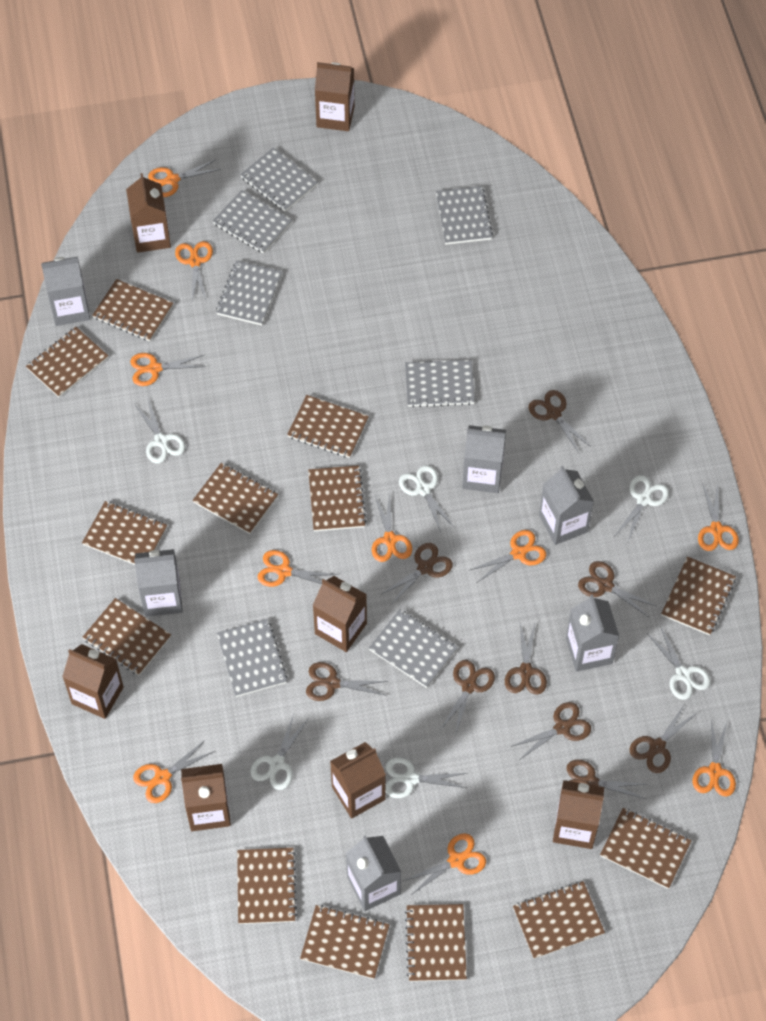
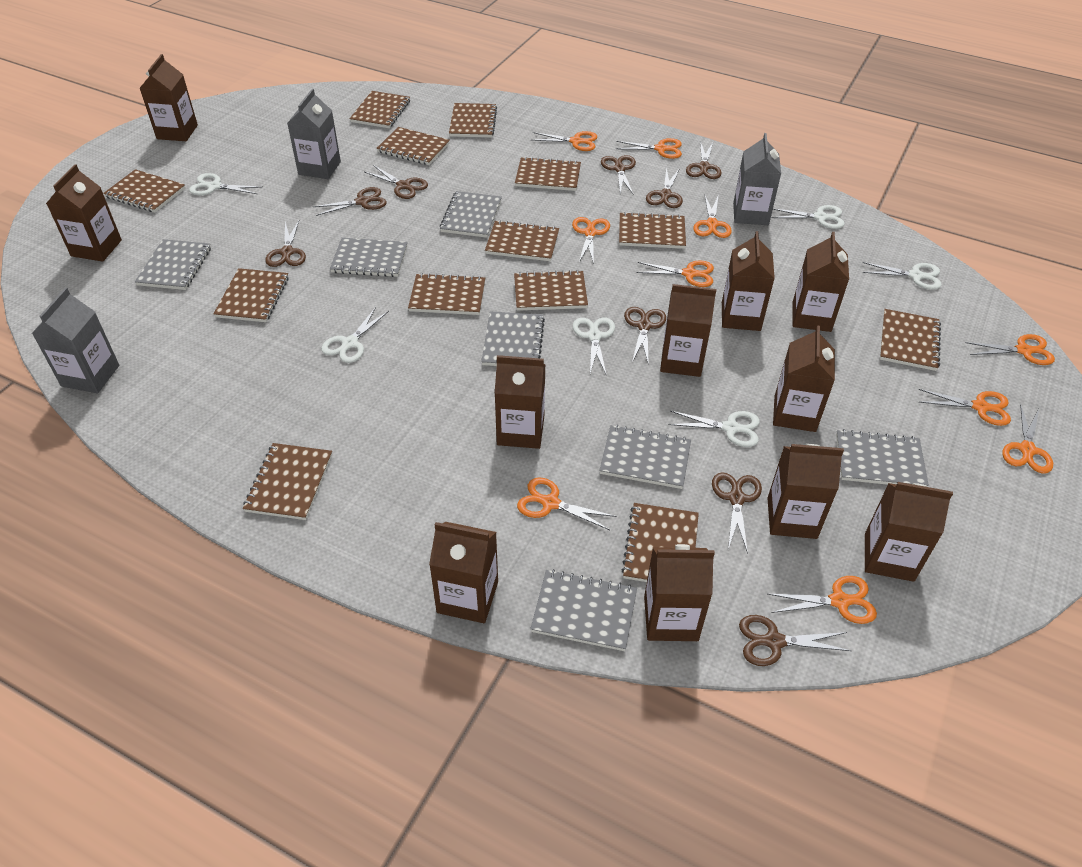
brown carton: [62,644,124,719] [126,173,171,253] [181,764,231,831] [313,576,367,652] [315,62,355,131] [330,742,386,818] [553,780,604,849] = 7 -> [46,164,122,262] [140,54,198,141] [429,522,498,623] [495,355,545,449] [644,544,715,641] [660,284,716,377] [722,231,775,331] [768,444,844,539] [773,325,835,432] [792,232,849,332] [865,482,953,582] = 11
grey carton: [41,257,90,326] [134,549,183,617] [346,836,401,911] [462,425,506,493] [539,466,594,545] [566,594,619,672] = 6 -> [32,288,119,393] [287,89,341,179] [733,133,781,225] = 3

